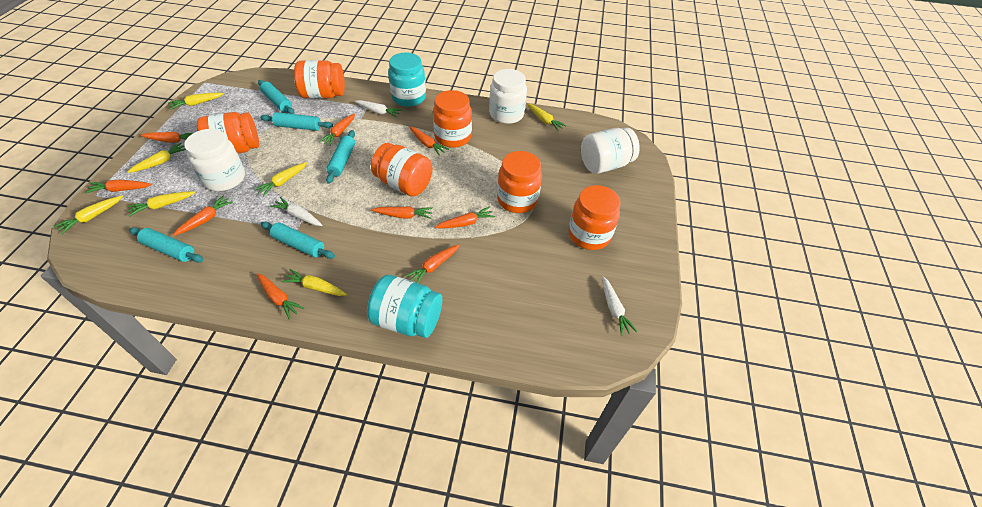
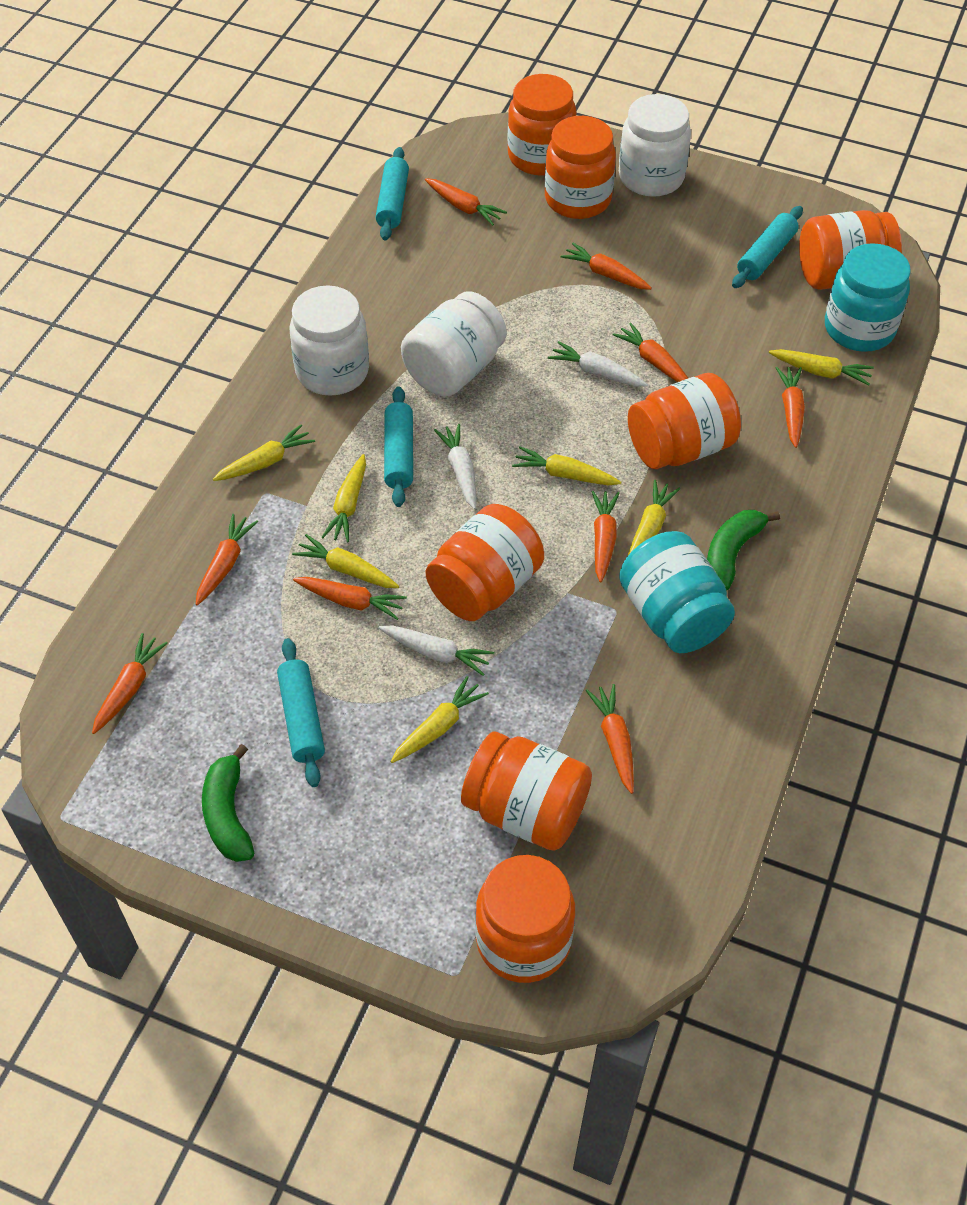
green banana: none = 0 -> [202,744,254,862] [707,510,780,590] = 2
orange jar: [197,112,259,154] [294,60,345,99] [371,143,432,196] [433,90,472,148] [497,151,542,213] [569,185,621,250] = 6 -> [426,504,544,621] [461,732,592,851] [475,855,575,983] [507,74,576,176] [545,116,616,219] [628,373,741,469] [799,210,902,290] = 7
turquoise rolling pin: [129,227,204,263] [258,80,295,114] [260,112,333,131] [261,222,335,259] [326,130,355,184] = 5 -> [277,638,325,787] [376,147,409,240] [384,386,413,507] [732,206,803,288] = 4

